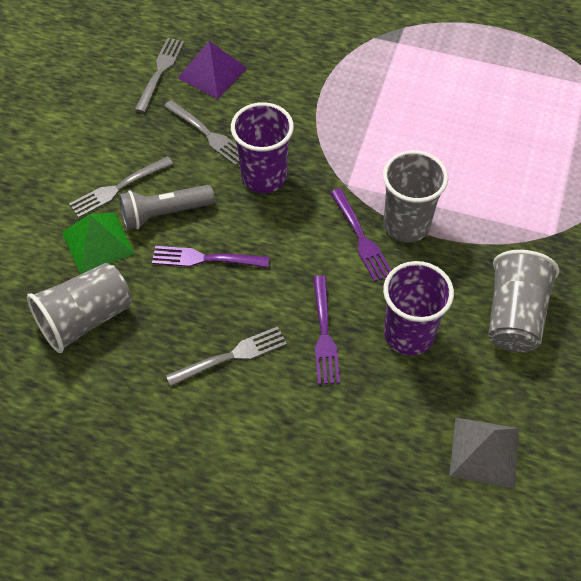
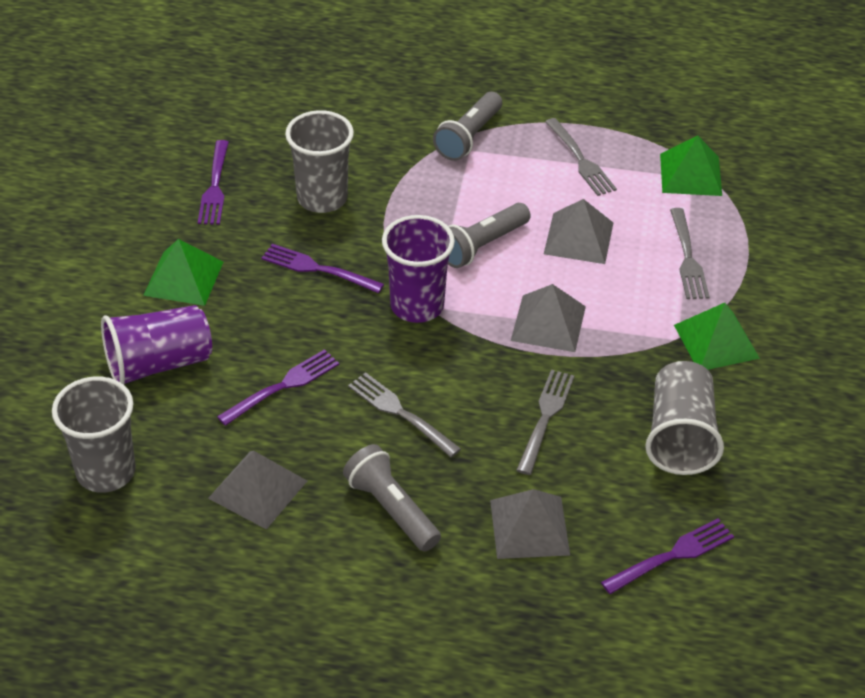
green pyramid: [62,212,135,274] = 1 -> [143,239,223,306] [660,136,722,196] [674,303,760,370] = 3
grey flashlight: [119,185,215,230] = 1 -> [343,444,441,552] [433,92,502,161] [448,203,531,268] = 3
grey pyramid: [449,417,519,488] = 1 -> [208,451,307,529] [490,489,570,559] [511,284,586,352] [544,199,613,264] = 4
purple fork: [152,246,270,268] [313,275,340,385] [330,188,392,282] = 3 -> [198,140,229,225] [217,349,339,426] [262,244,384,293] [601,518,734,594] = 4
purple pyramid: [178,41,247,99] = 1 -> none = 0

